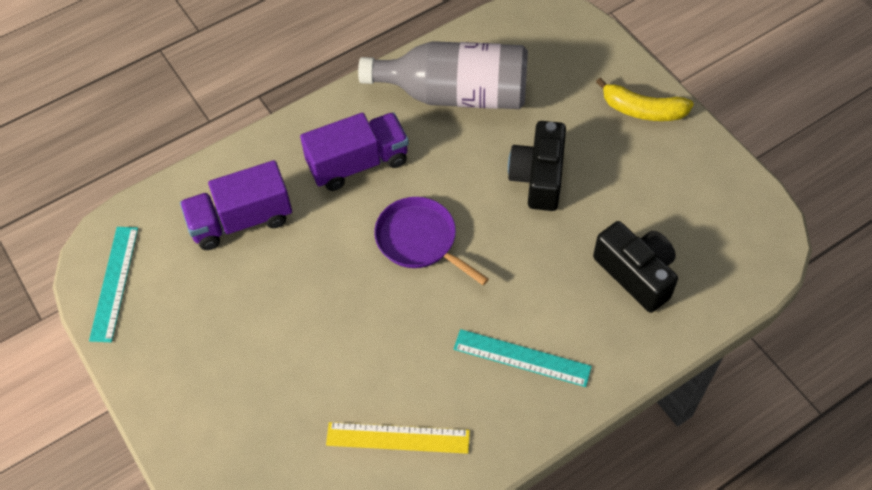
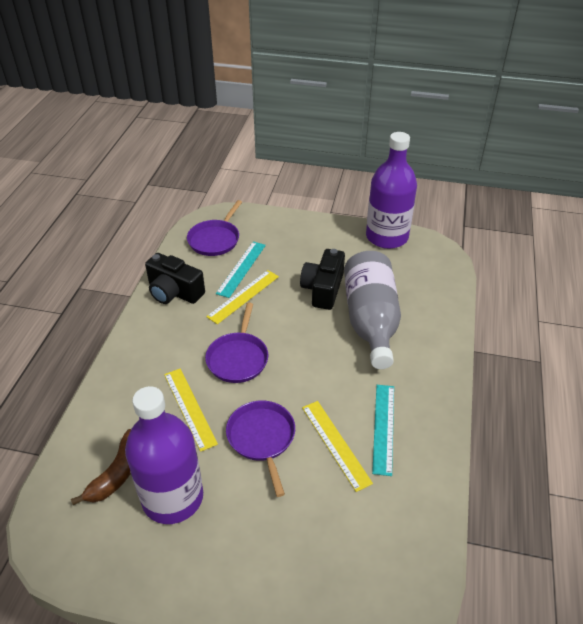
brown banana: none = 0 -> [71,429,131,505] = 1
purple bottle: none = 0 -> [125,386,203,524] [366,132,417,249] = 2
purple pan: [374,197,489,285] = 1 -> [187,200,242,256] [205,303,268,383] [226,401,295,497] = 3
purple truck: [180,160,292,250] [300,112,409,191] = 2 -> none = 0
yellow banana: [596,78,694,121] = 1 -> none = 0
yellow ruler: [326,422,470,454] = 1 -> [164,369,218,452] [206,270,279,324] [302,401,373,492] = 3

